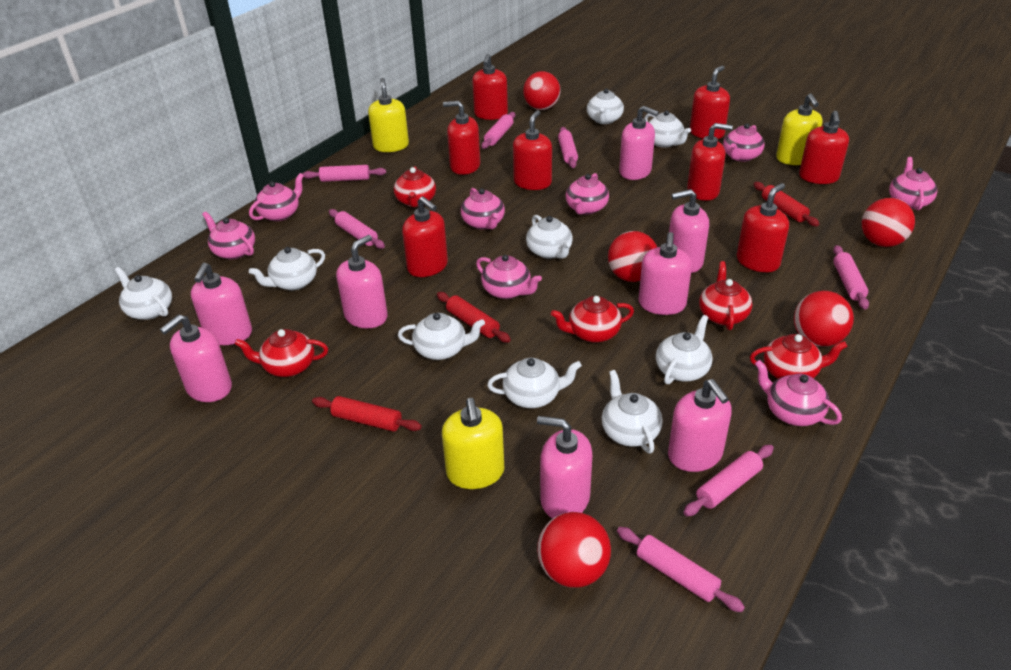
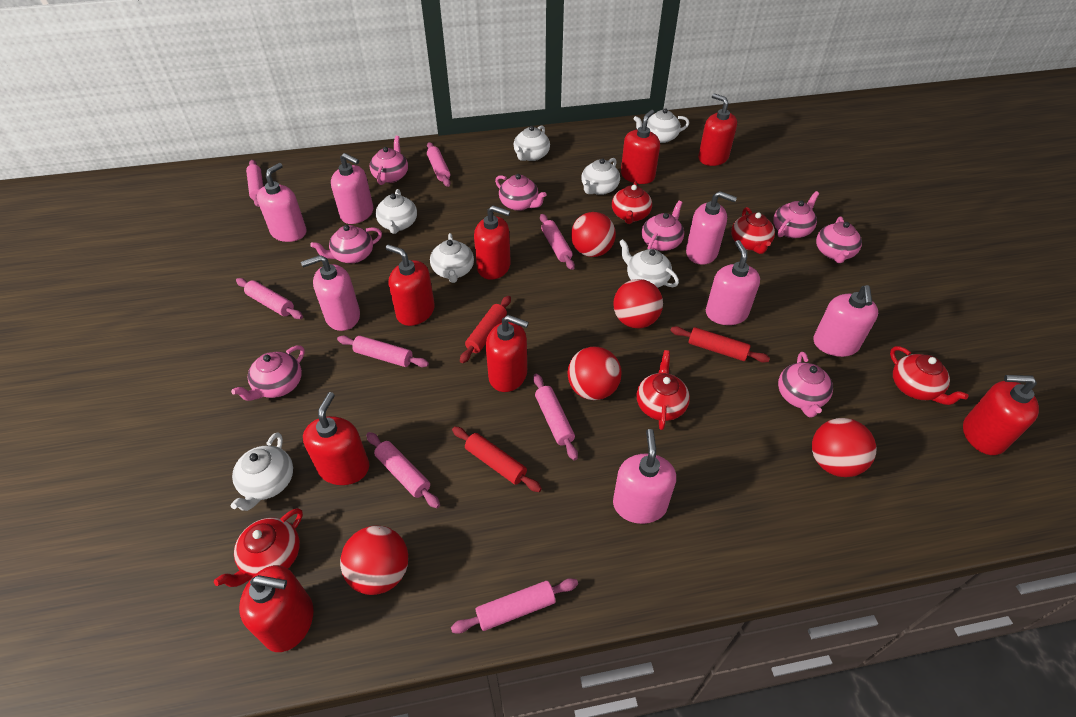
pink rolling pin: [302,165,386,182] [329,209,385,249] [481,112,515,149] [558,127,578,168] [617,527,745,612] [683,445,774,516] [833,245,869,309] = 7 -> [236,278,303,319] [246,160,263,207] [337,335,429,367] [366,432,440,508] [427,142,451,187] [451,578,578,634] [533,374,578,460] [540,214,575,270] = 8
pink soap dispenser: [160,314,232,402] [191,263,252,345] [336,235,388,328] [537,416,592,519] [619,106,659,180] [639,232,692,315] [668,379,732,472] [669,189,709,273] = 8 -> [257,163,306,242] [301,255,360,331] [331,153,373,224] [613,429,676,524] [686,191,737,265] [706,240,760,325] [813,285,878,357] = 7
white teapot: [115,267,172,320] [249,247,325,290] [398,313,485,360] [487,358,582,408] [526,215,573,259] [587,88,624,124] [602,370,663,454] [644,110,691,148] [656,315,713,384] = 9 -> [231,432,293,511] [376,189,417,234] [430,233,474,283] [514,125,550,161] [581,158,620,195] [619,239,679,288] [634,108,689,143] = 7
yellow soap dispenser: [368,78,409,152] [442,398,504,489] [776,93,822,165] = 3 -> none = 0

